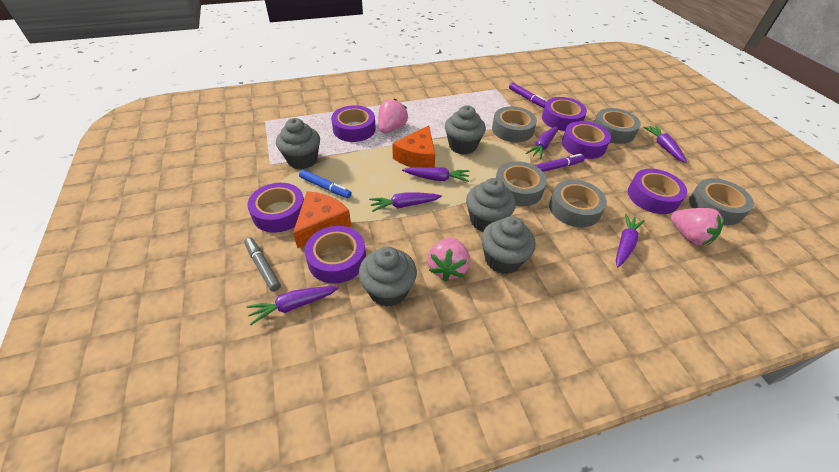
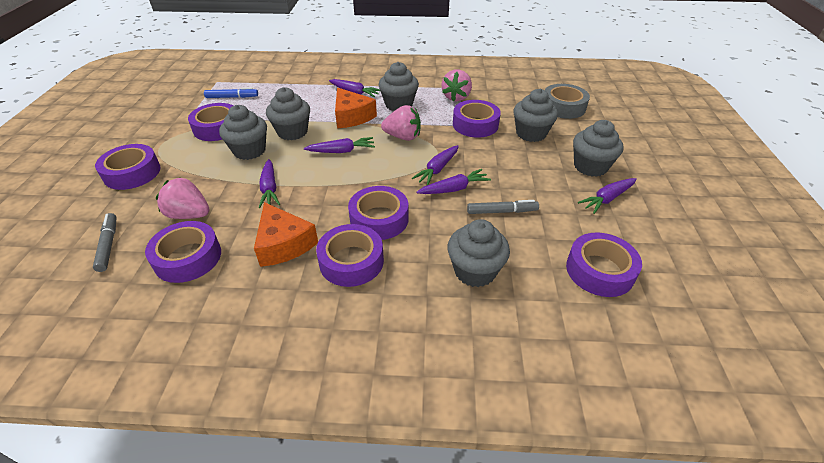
grey cupcake: [276,118,320,169] [359,246,417,307] [445,106,486,154] [466,178,516,232] [481,216,536,274] = 5 -> [219,105,267,160] [266,87,310,140] [379,62,419,111] [447,219,510,287] [513,89,558,142] [573,120,624,177] = 6
grey marker: [244,237,281,292] = 1 -> [93,213,116,272] [467,200,539,214] = 2
grey tape: [492,106,537,142] [496,161,547,206] [549,180,607,227] [594,108,641,144] [689,178,754,225] = 5 -> [545,84,590,119] = 1
purple marker: [509,82,546,108] [534,154,585,172] = 2 -> none = 0
purple tape: [247,183,304,233] [305,226,366,284] [331,105,376,142] [542,97,587,131] [562,121,611,159] [628,169,687,214] = 6 -> [95,144,161,190] [145,221,221,283] [188,103,233,141] [316,224,384,287] [348,186,409,240] [453,100,501,138] [566,232,642,297] = 7

